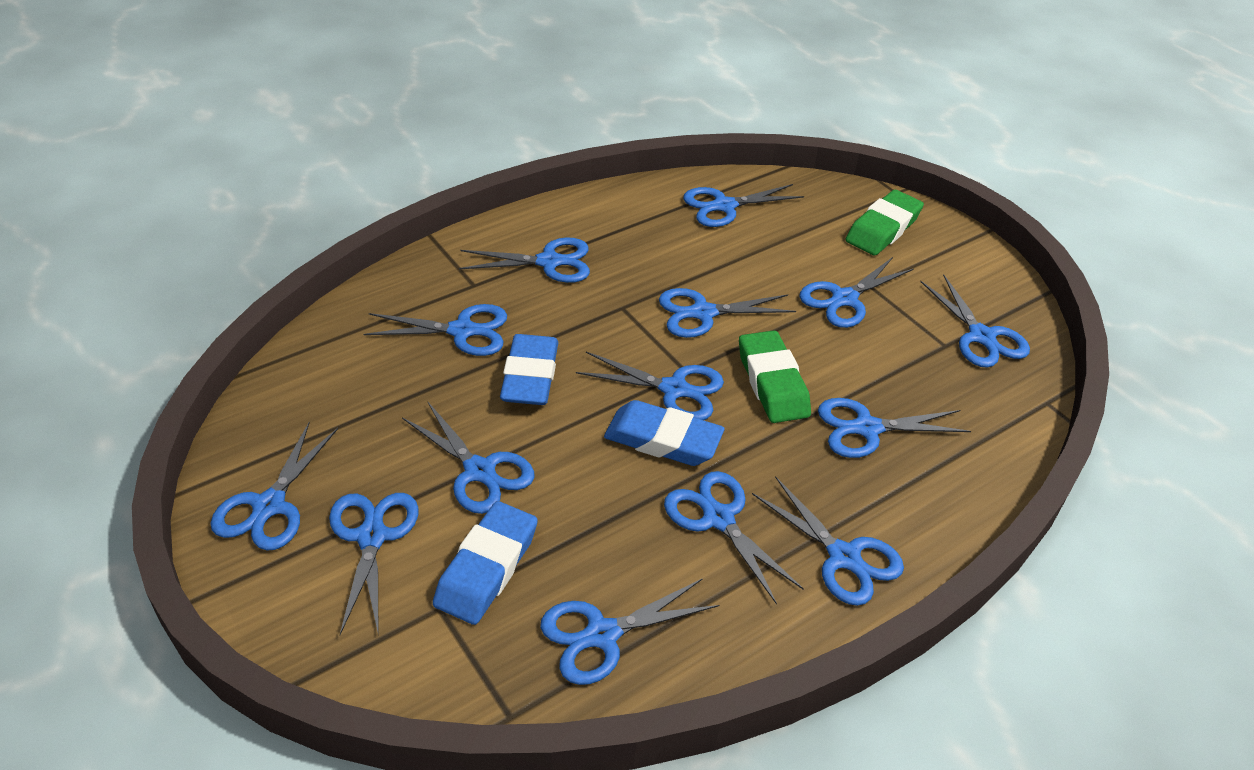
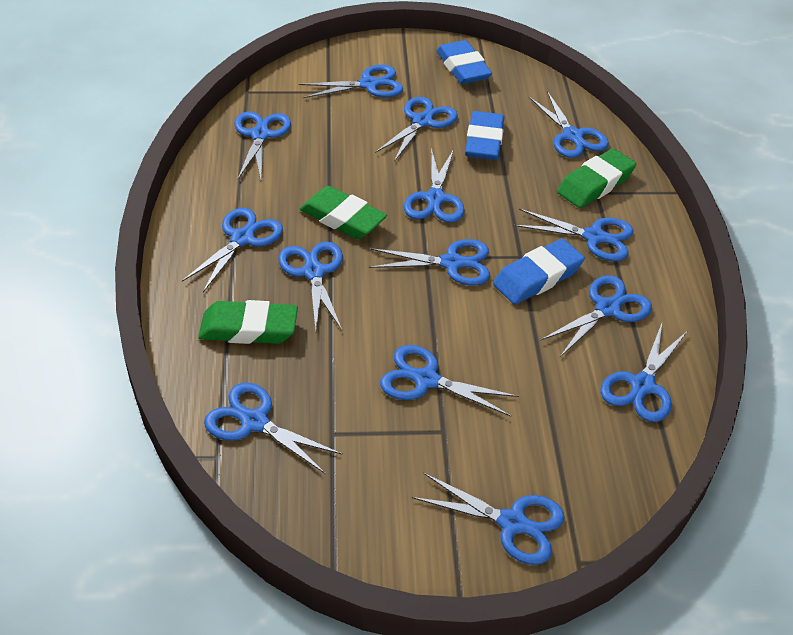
green eraser: [739,330,811,423] [846,190,924,256] = 2 -> [198,300,298,344] [300,186,387,239] [557,149,636,208] = 3

